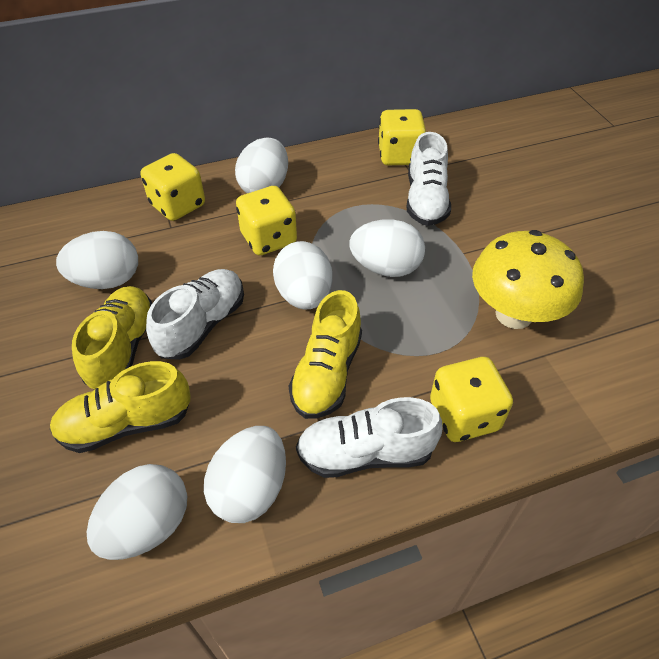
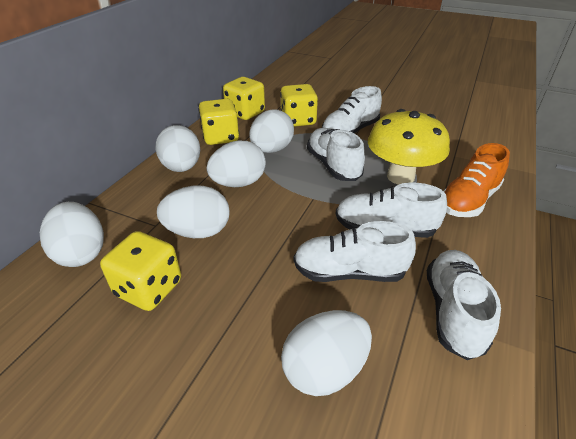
orange shoe: none = 0 -> [444,143,510,217] = 1
white shoe: [146,269,244,360] [296,397,442,478] [407,132,451,226] = 3 -> [294,221,416,282] [307,128,365,181] [322,86,382,134] [336,182,447,238] [427,250,501,360] = 5
yellow shoe: [50,361,191,453] [72,286,152,390] [289,290,362,419] = 3 -> none = 0

